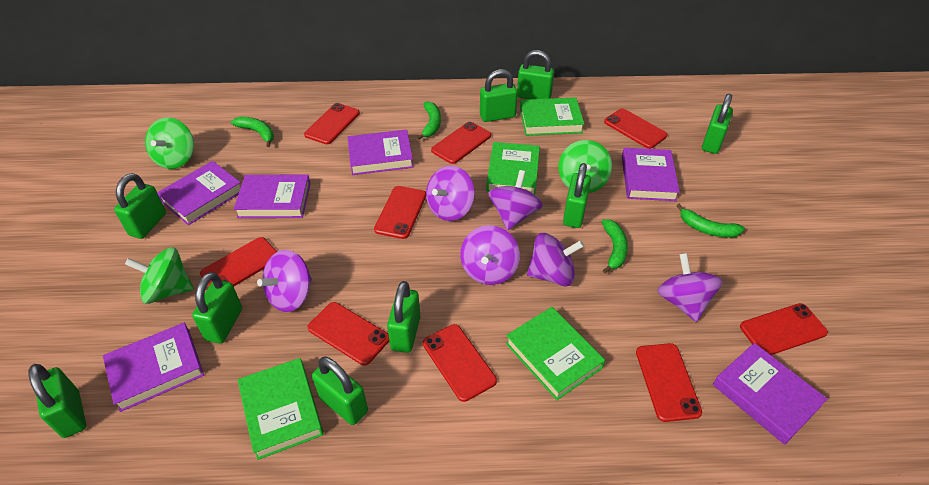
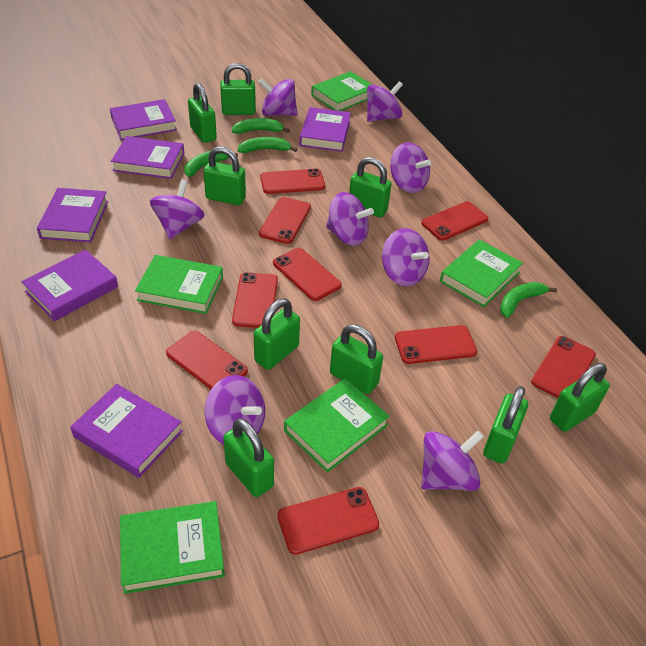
green book: [238,358,324,460] [486,142,540,195] [506,307,605,400] [520,97,584,136] = 4 -> [120,501,225,594] [135,255,223,314] [284,378,390,473] [311,71,373,111] [440,239,523,307] = 5
green spinning top: [125,247,194,304] [145,117,194,169] [558,140,612,193] = 3 -> none = 0
purple spinning top: [257,250,312,312] [426,166,475,221] [460,225,520,285] [488,170,543,230] [527,233,584,286] [657,253,723,322] = 6 -> [150,180,205,239] [204,375,265,445] [258,78,298,116] [326,192,374,246] [367,81,403,122] [382,228,430,286] [390,142,431,193] [421,431,484,491] = 8

